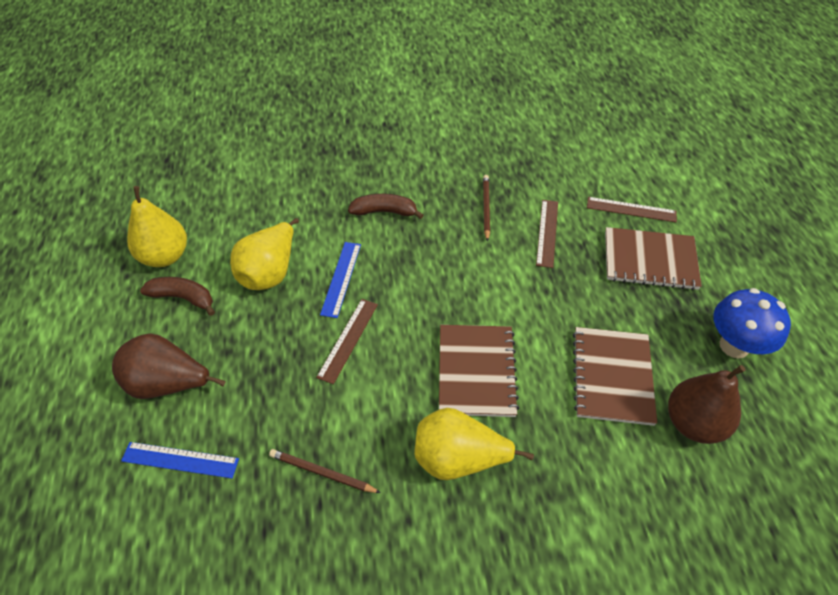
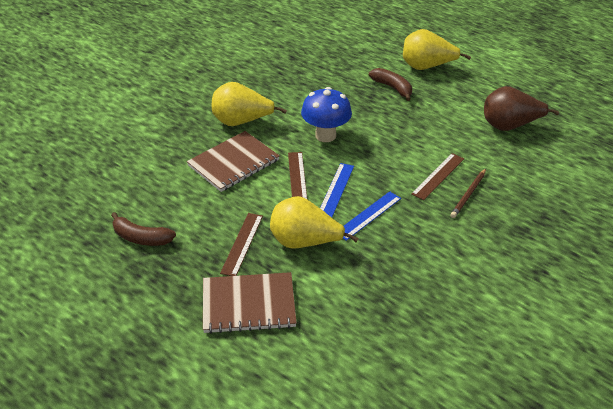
brown notebook: [439,325,519,417] [573,327,657,426] [605,227,702,290] = 3 -> [187,131,280,192] [203,272,297,334] = 2
brown pear: [112,334,226,399] [668,365,746,444] = 2 -> [484,86,559,131] = 1
brown pencil: [269,449,381,493] [483,175,490,242] = 2 -> [450,169,486,218] = 1

